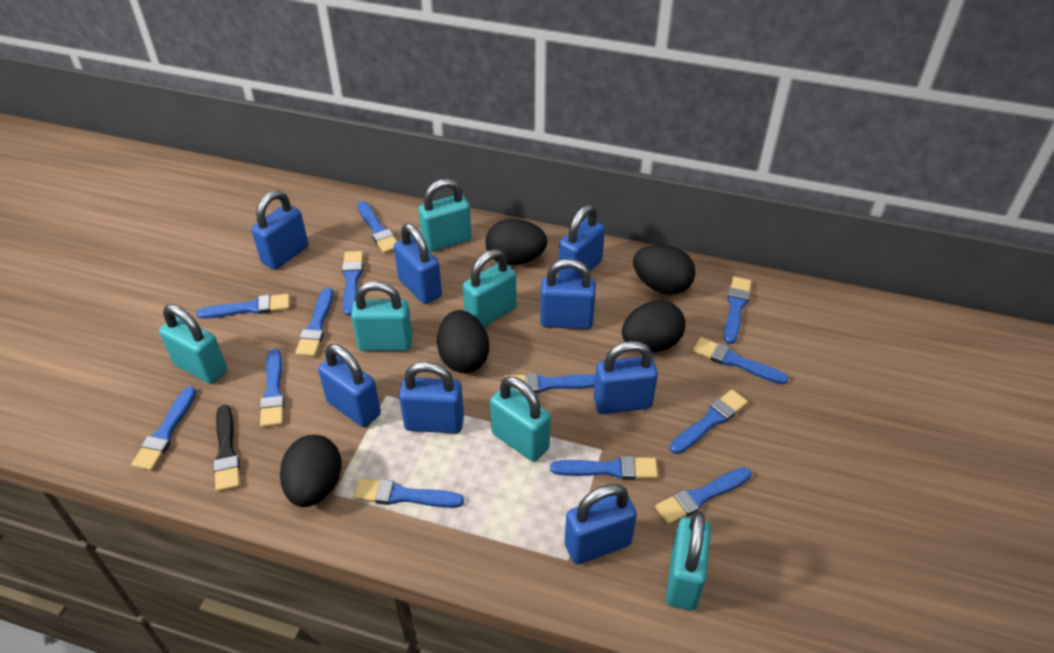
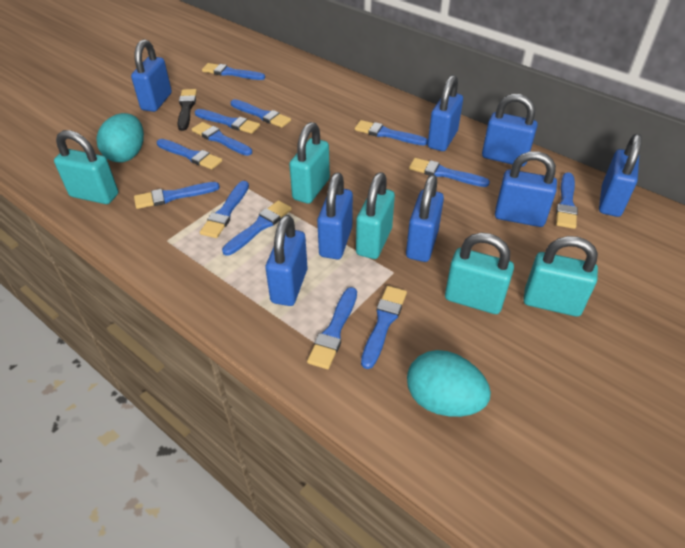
black egg: [280,435,341,507] [437,310,489,373] [486,219,547,265] [622,301,686,353] [633,245,695,295] = 5 -> none = 0
turquoise egg: none = 0 -> [96,113,144,162] [407,350,491,417] = 2
turquoise padlock: [159,304,227,384] [351,281,413,351] [418,179,472,252] [463,249,517,327] [490,376,551,462] [666,511,711,610] = 6 -> [54,130,118,204] [289,122,330,204] [356,172,395,259] [445,233,514,314] [523,236,598,317] = 5

